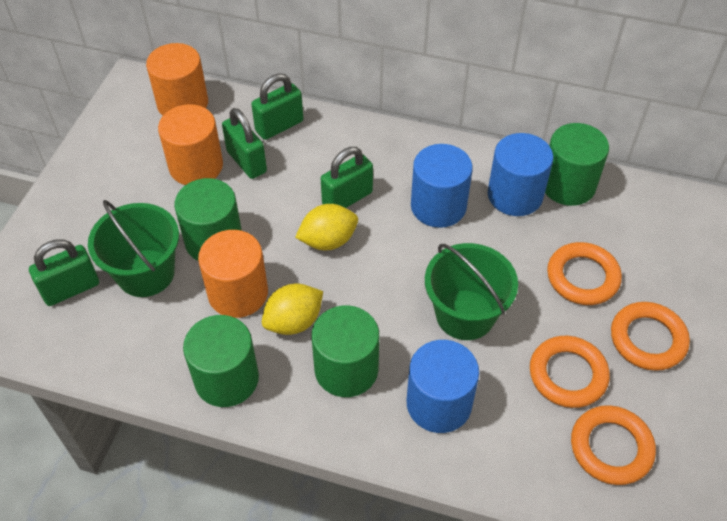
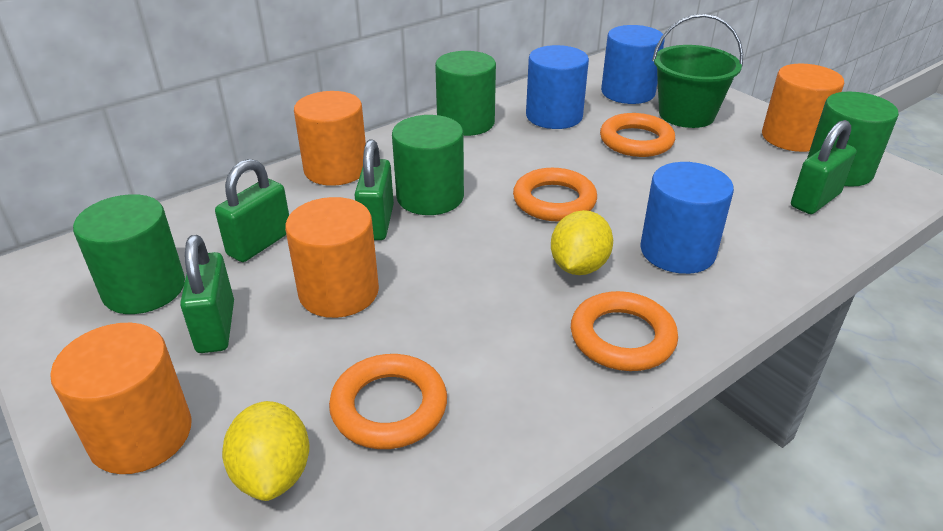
green bucket: [88,200,179,297] [425,243,518,340] = 2 -> [652,14,743,128] = 1
orange cylinder: [146,43,208,116] [158,104,223,185] [198,230,268,318] = 3 -> [50,323,192,474] [285,197,379,318] [294,91,366,186] [762,64,844,152] = 4

